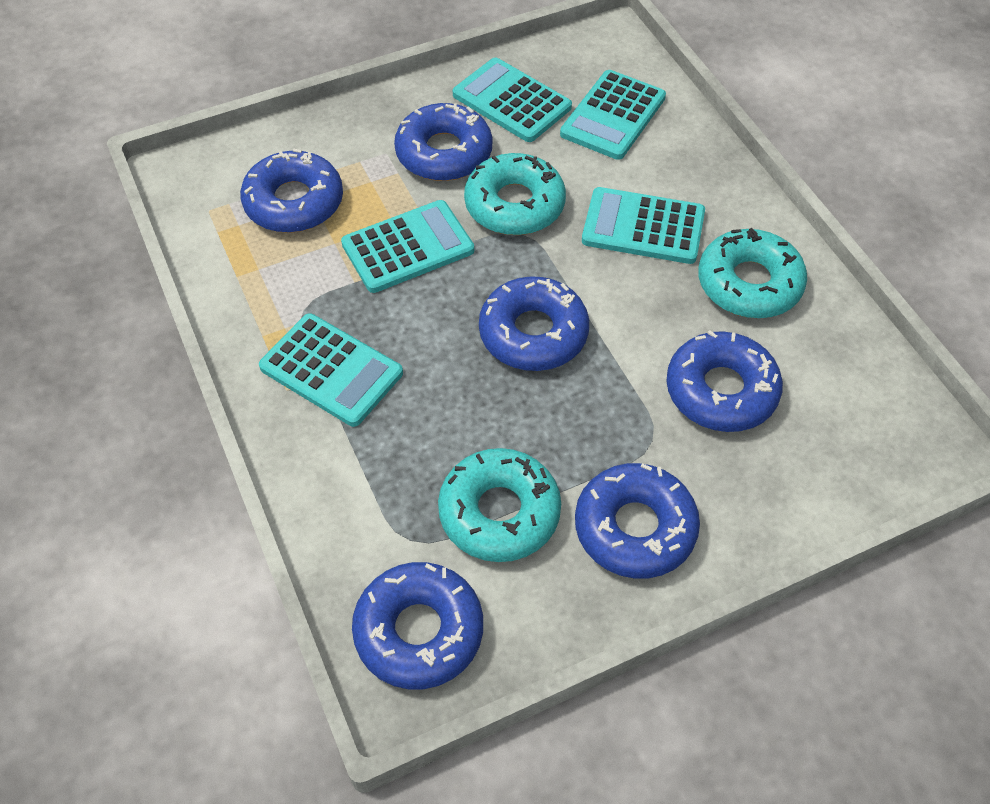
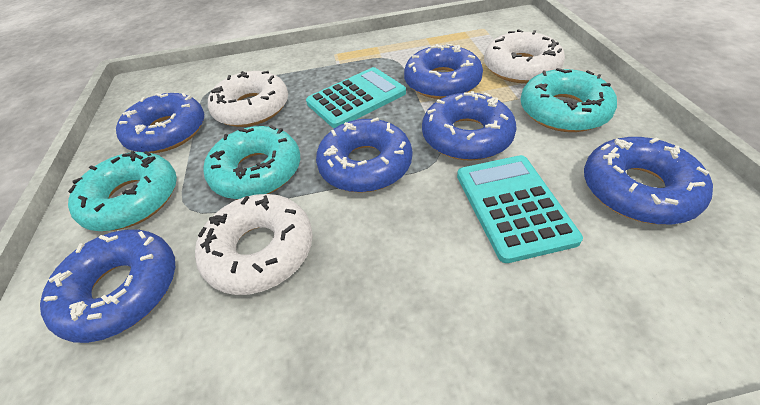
turquoise calculator: [259,313,403,427] [341,200,474,293] [453,57,572,142] [560,70,666,160] [582,187,705,264] = 5 -> [306,67,406,128] [457,155,583,263] = 2
white donut: none = 0 -> [195,194,313,295] [208,71,288,127] [484,29,565,83] = 3

